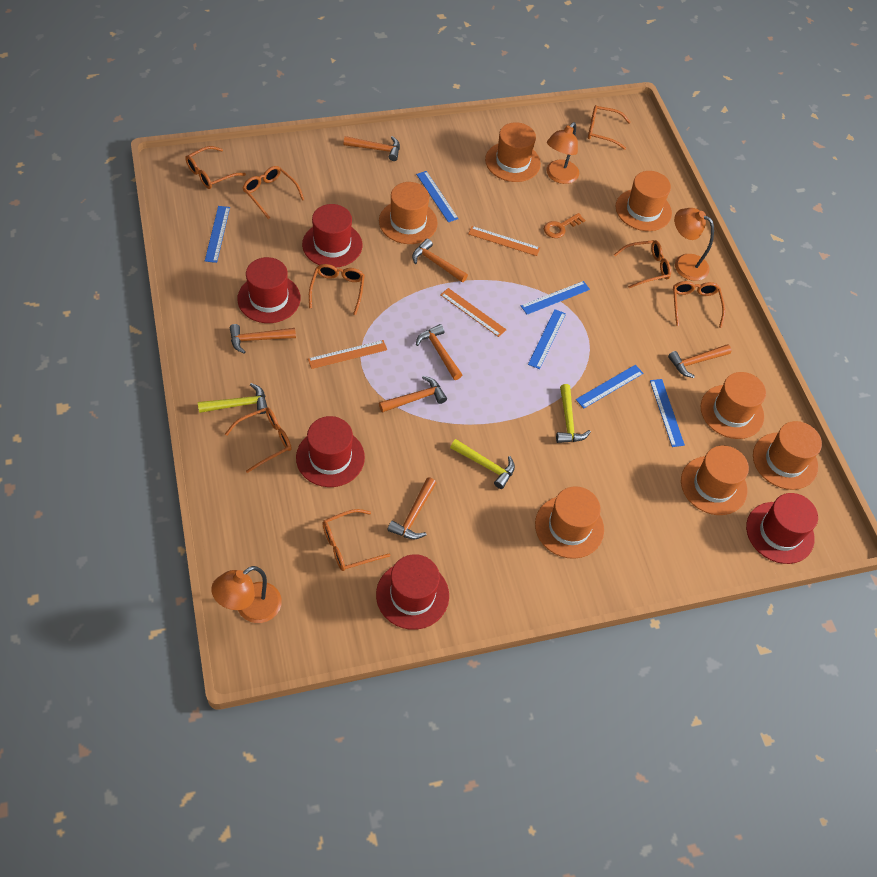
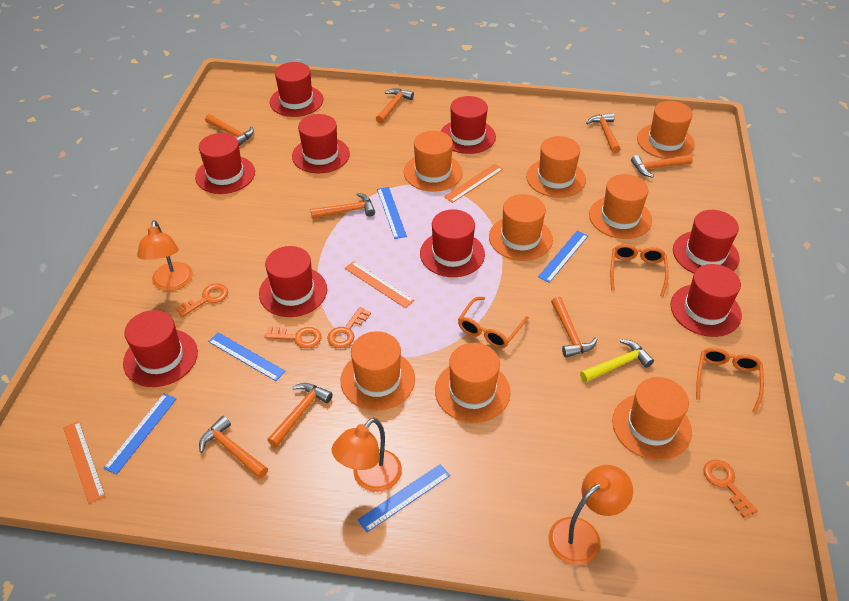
blue ruler: [205,206,230,263] [416,171,459,222] [521,281,590,314] [528,309,566,369] [576,365,644,409] [650,379,685,447] = 6 -> [103,393,176,475] [208,332,286,381] [357,464,450,532] [377,187,407,239] [538,231,588,283] = 5
orange glasses: [185,146,246,189] [225,407,292,473] [243,166,304,219] [309,264,365,315] [323,509,390,571] [588,105,630,150] [614,240,671,288] [673,281,725,328] = 8 -> [458,297,529,348] [610,244,669,297] [696,348,764,413] = 3
orange hammer: [230,324,296,354] [343,136,400,161] [379,376,447,413] [387,478,436,539] [412,239,468,282] [416,324,462,380] [668,344,731,378] = 7 -> [199,416,268,479] [205,114,254,146] [267,383,333,447] [310,193,375,219] [376,88,414,124] [551,297,597,357] [586,113,620,153] [631,155,693,178] = 8
orange hat: [379,182,438,244] [485,122,541,182] [535,486,604,559] [616,171,672,231] [681,445,749,515] [701,372,766,439] [753,421,822,490] = 7 -> [340,331,415,410] [404,131,463,192] [435,343,510,423] [489,194,553,261] [526,136,586,198] [589,174,652,239] [612,377,692,460] [637,101,695,159] = 8
orange key: [544,213,585,238] = 1 -> [175,283,228,317] [264,326,321,348] [327,307,371,348] [703,460,758,518] = 4
red hat: [237,257,301,323] [296,416,365,487] [302,204,362,268] [376,554,449,630] [746,493,818,564] = 5 -> [123,310,198,387] [195,133,255,194] [259,246,327,317] [270,62,323,117] [292,114,350,173] [420,209,485,277] [441,96,496,154] [670,264,742,337] [673,210,740,273] = 9
yellow hammer: [198,383,268,414] [450,439,515,489] [556,384,591,443] = 3 -> [580,339,654,383] = 1

